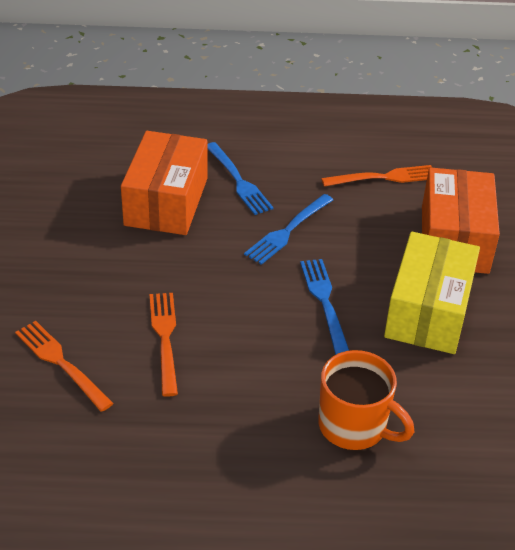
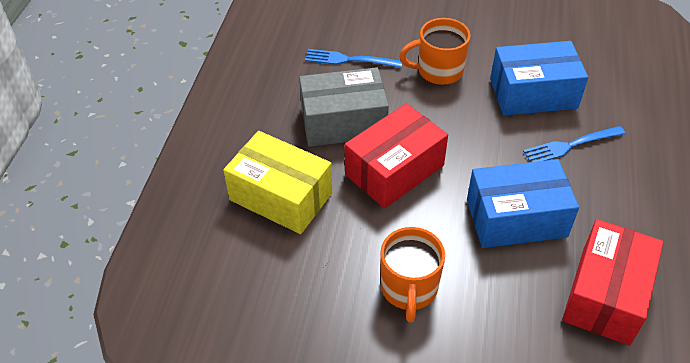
blue box: none = 0 -> [467,159,579,248] [490,41,588,116] = 2
blue fork: [207,142,274,215] [244,194,333,265] [300,259,349,354] = 3 -> [305,49,402,68] [523,126,625,162] = 2
grey box: none = 0 -> [299,67,389,147] = 1
orange box: [121,131,207,235] [422,167,500,274] = 2 -> none = 0
orange fork: [15,321,114,412] [150,293,178,397] [321,165,432,187] = 3 -> none = 0
orange mug: [318,350,414,450] = 1 -> [380,227,445,323] [399,18,471,85] = 2
red box: none = 0 -> [345,103,448,208] [562,219,664,346] = 2

